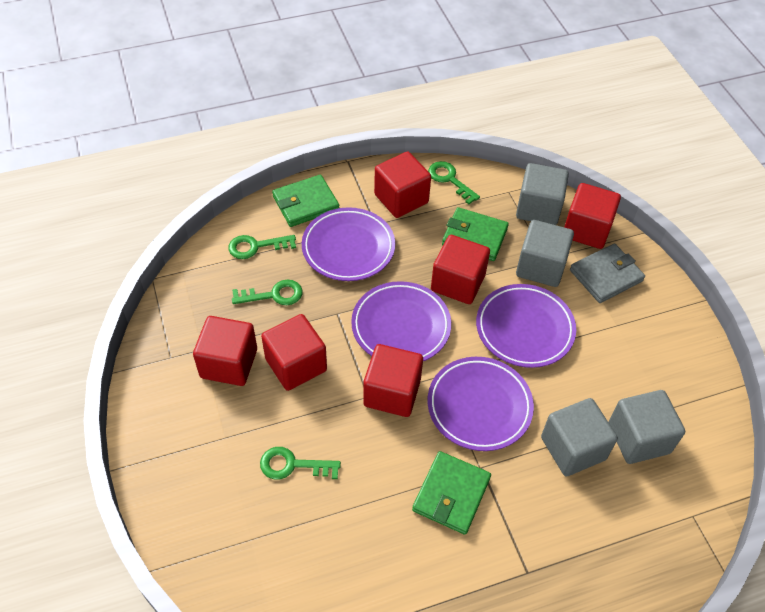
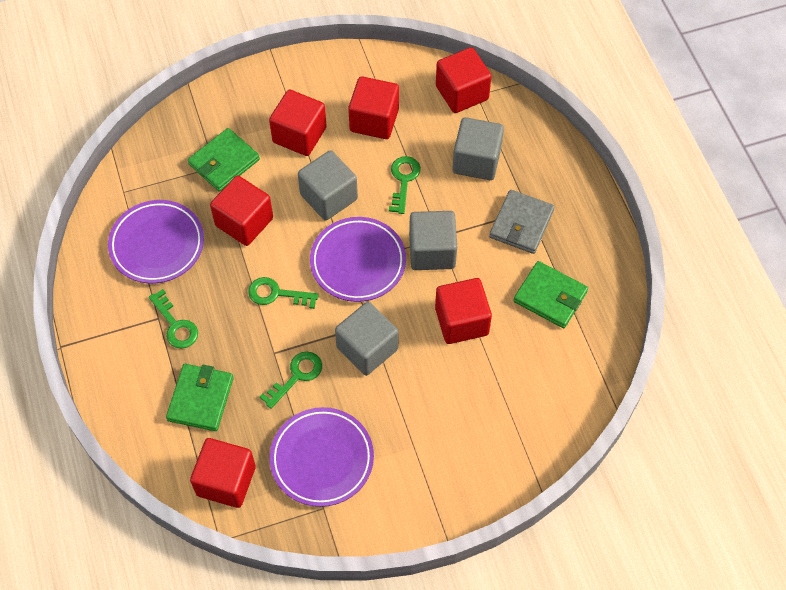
purple plate: [302,207,395,281] [351,281,451,361] [428,357,534,451] [476,284,576,368] = 4 -> [108,200,204,283] [270,407,374,507] [310,217,406,302] = 3

